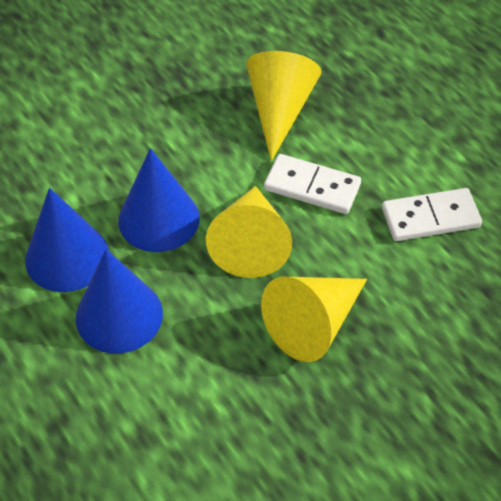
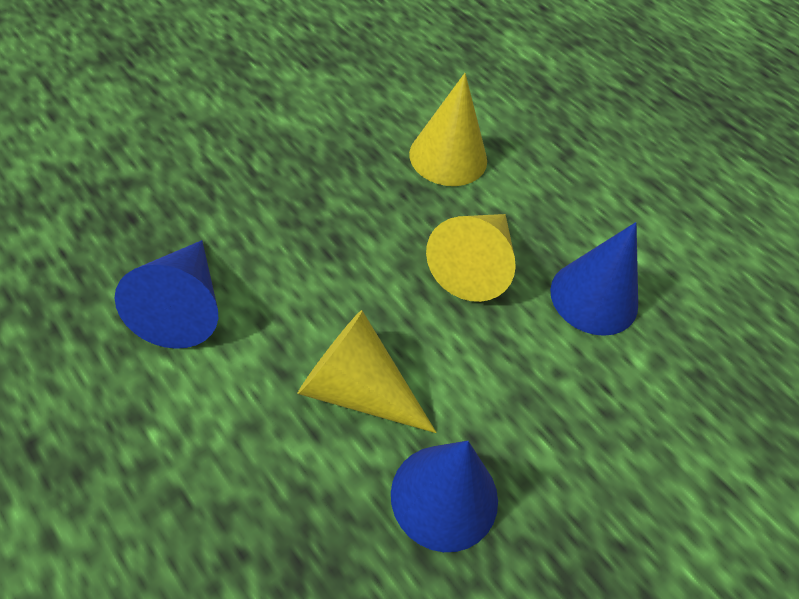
white domino: [264,154,361,214] [382,188,482,241] = 2 -> none = 0

